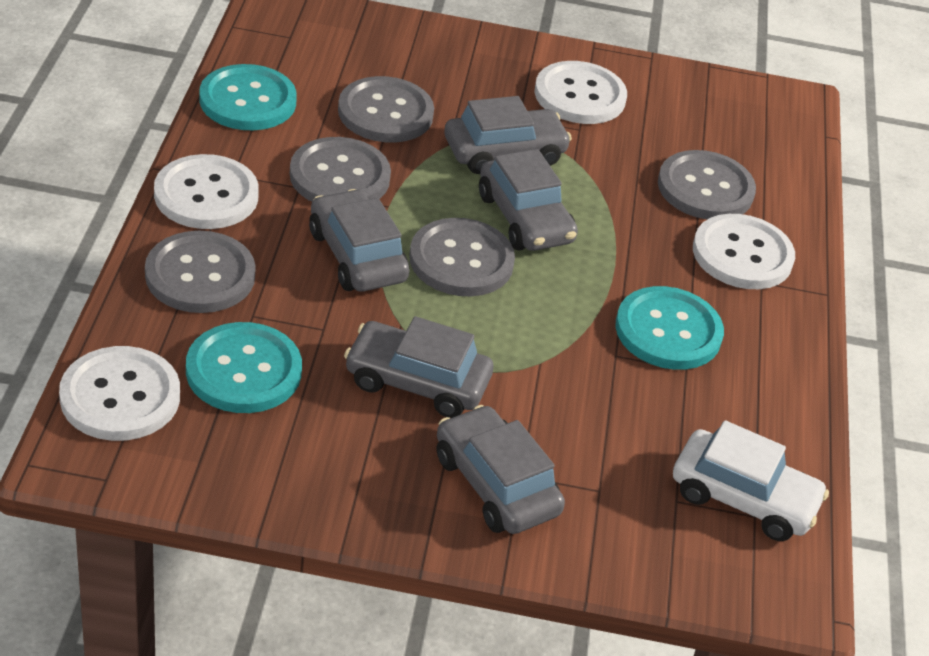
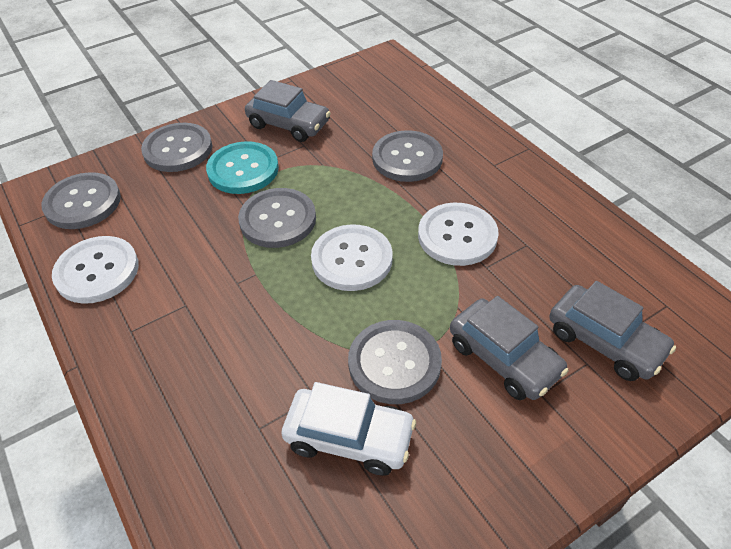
grey car: [309,189,410,292] [344,316,493,418] [437,405,565,534] [444,96,572,174] [479,149,578,251] = 5 -> [245,80,331,142] [450,296,569,400] [549,281,676,381] = 3
turquoise button: [186,322,302,413] [199,64,297,130] [615,286,724,370] = 3 -> [206,141,279,194] = 1
white button: [59,346,180,441] [154,154,259,229] [534,61,627,124] [693,214,795,289] = 4 -> [52,236,139,304] [311,224,393,291] [418,203,499,266] = 3

